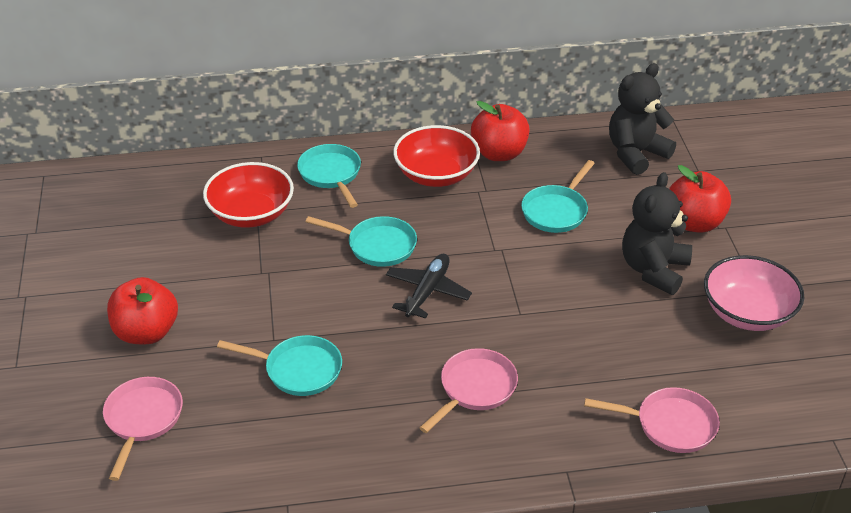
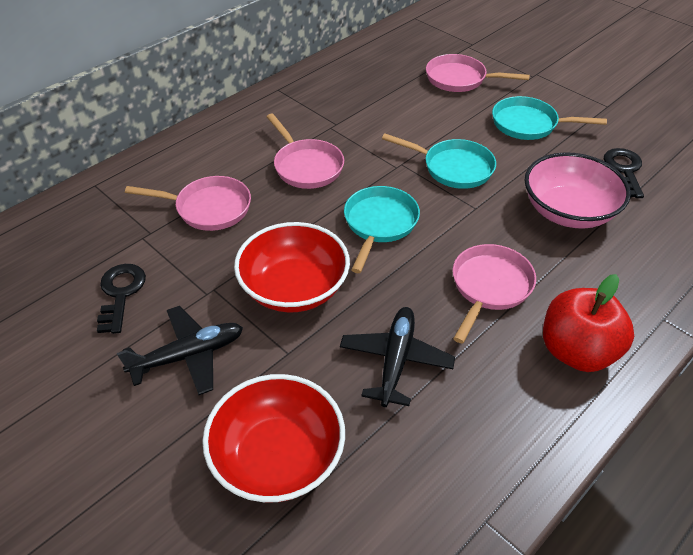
black key: none = 0 -> [97,264,146,334] [604,148,644,198] = 2
black plane: [386,254,472,319] = 1 -> [117,306,243,395] [340,307,455,407] = 2
black teddy bear: [609,63,676,175] [622,172,692,295] = 2 -> none = 0
pink pan: [103,377,183,481] [419,348,518,433] [584,387,720,453] = 3 -> [125,176,251,231] [267,114,344,189] [426,54,530,92] [453,244,536,344] = 4
red apple: [107,277,178,344] [471,101,530,161] [669,165,731,233] = 3 -> [543,274,634,372] = 1
turquoise pan: [217,335,342,396] [297,144,361,208] [306,216,417,267] [521,160,595,233] = 4 -> [344,186,420,273] [382,134,496,189] [492,96,607,140] = 3

